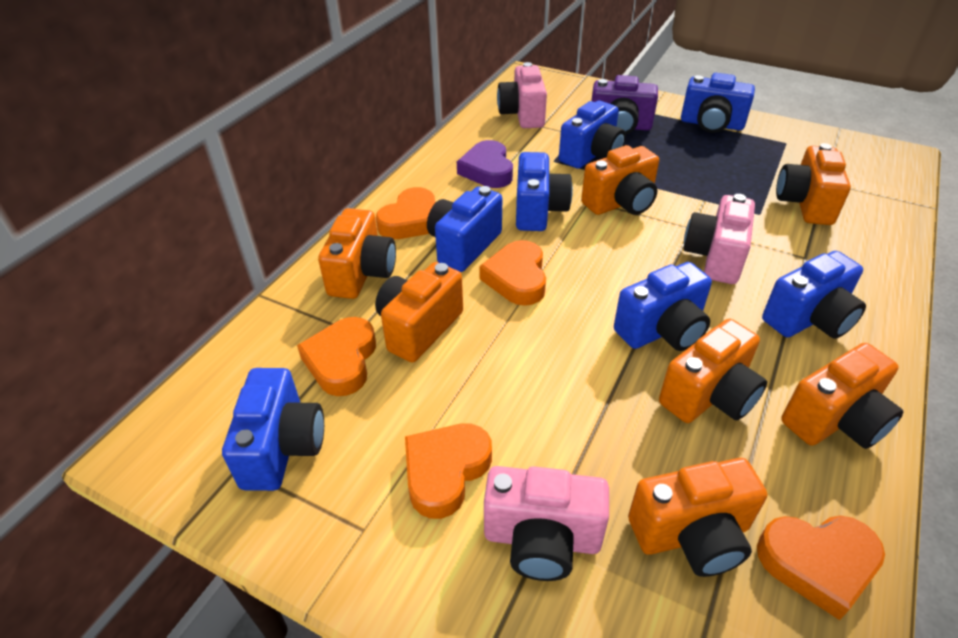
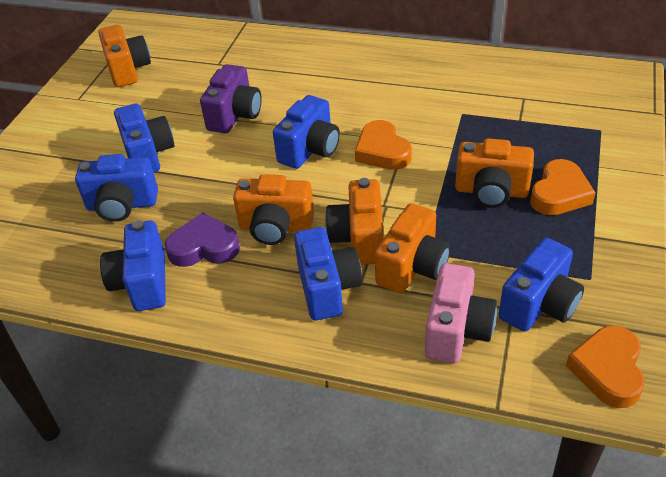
blue camera: [222,368,324,491] [427,186,502,272] [516,152,573,231] [559,101,626,169] [614,262,712,351] [681,73,755,133] [762,251,866,339] = 7 -> [75,154,158,222] [100,220,166,311] [114,104,174,172] [273,95,340,169] [294,227,362,320] [499,238,584,332] = 6
orange camera: [318,208,396,299] [375,262,463,363] [581,145,659,215] [628,458,767,577] [659,319,767,423] [776,143,851,225] [781,343,904,449] = 7 -> [98,25,151,87] [233,174,314,245] [325,178,384,265] [375,203,450,293] [455,138,534,208] = 5
orange heart: [297,317,376,396] [376,187,435,239] [405,423,492,519] [479,240,546,306] [757,515,885,620] = 5 -> [355,120,412,170] [530,159,595,215] [566,325,645,408] = 3
pink camera: [484,466,609,581] [497,62,547,128] [683,194,755,284] = 3 -> [425,263,497,363] = 1

